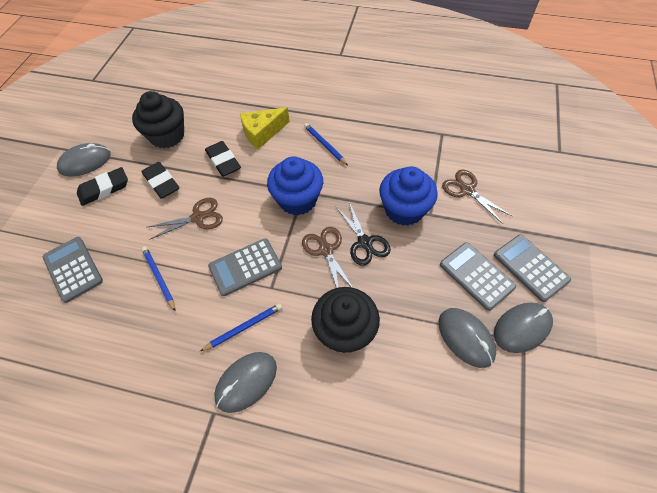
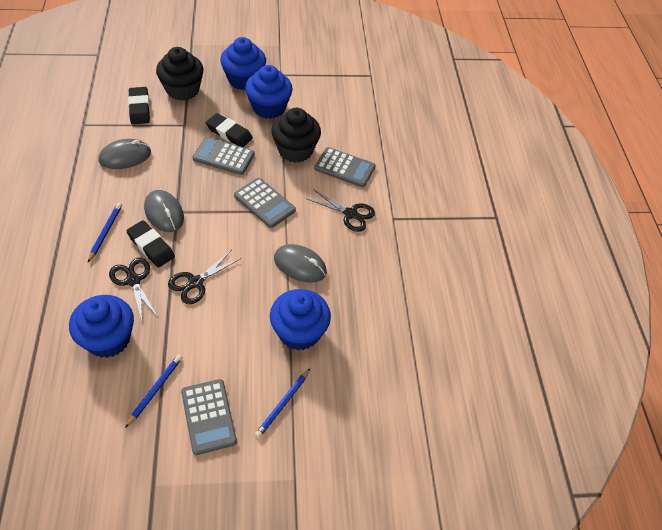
black scissors: [335,202,391,266] = 1 -> [109,258,158,320] [168,251,241,304] [307,189,375,232] = 3
blue cupcake: [267,156,323,215] [379,166,438,226] = 2 -> [69,295,134,358] [220,37,266,90] [245,65,293,119] [270,289,331,350] = 4
brown scissors: [148,198,223,240] [302,227,353,288] [442,170,512,224] = 3 -> none = 0
grey mouse: [57,143,111,177] [214,352,277,413] [439,308,496,368] [494,303,553,353] = 4 -> [99,139,151,169] [144,190,184,232] [274,244,327,283] = 3
yellow cheese: [240,107,290,149] = 1 -> none = 0

